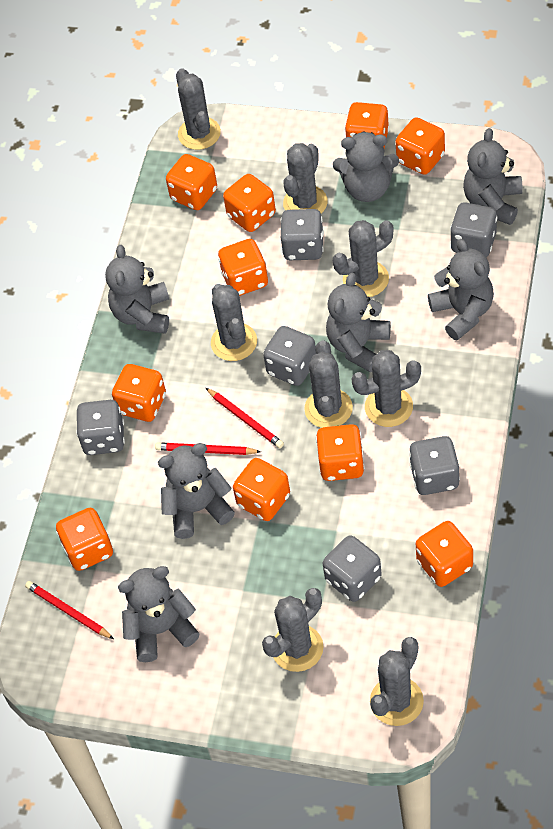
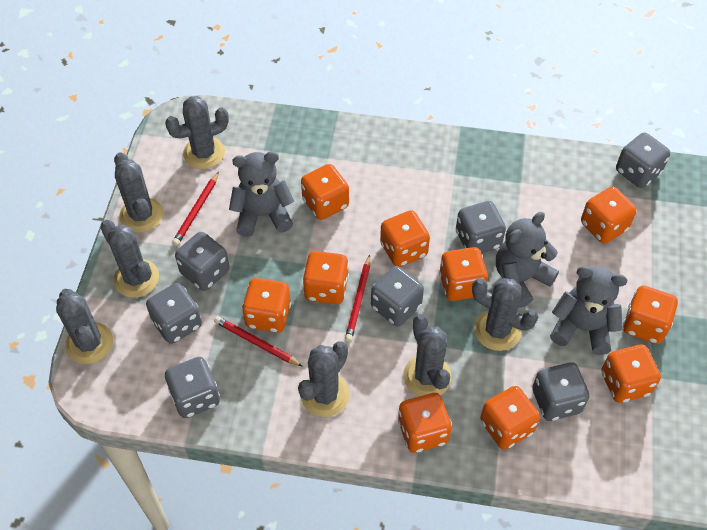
grey cactus: [176,68,221,150] [211,284,257,361] [262,588,324,672] [283,143,328,214] [304,340,353,428] [333,220,394,297] [351,350,421,427] [370,637,424,726] = 8 -> [56,289,113,364] [100,220,159,298] [114,152,163,233] [165,96,229,169] [298,341,350,417] [403,314,452,396] [472,278,538,351] = 7
grey dice: [76,400,125,455] [263,326,316,386] [281,209,324,260] [323,535,382,602] [409,436,460,495] [450,202,498,257] = 6 -> [146,283,202,344] [165,357,220,418] [175,232,230,291] [371,266,424,326] [456,201,506,253] [532,362,589,421] [616,133,670,188] = 7
grey teddy bear: [105,245,169,334] [118,566,199,662] [158,443,235,539] [326,273,391,372] [333,131,399,202] [428,239,494,341] [463,128,523,225] = 7 -> [229,152,294,237] [496,212,559,308] [550,266,627,355] = 3

